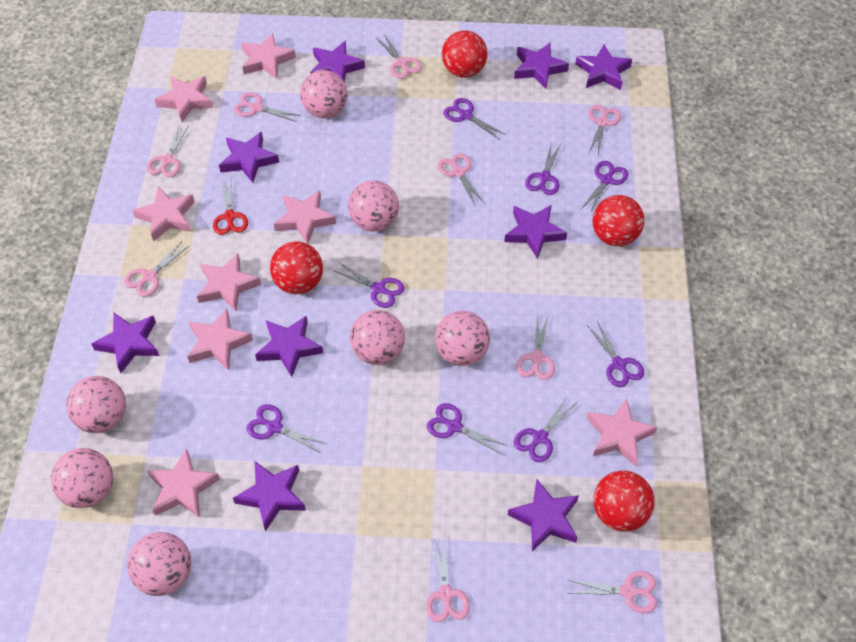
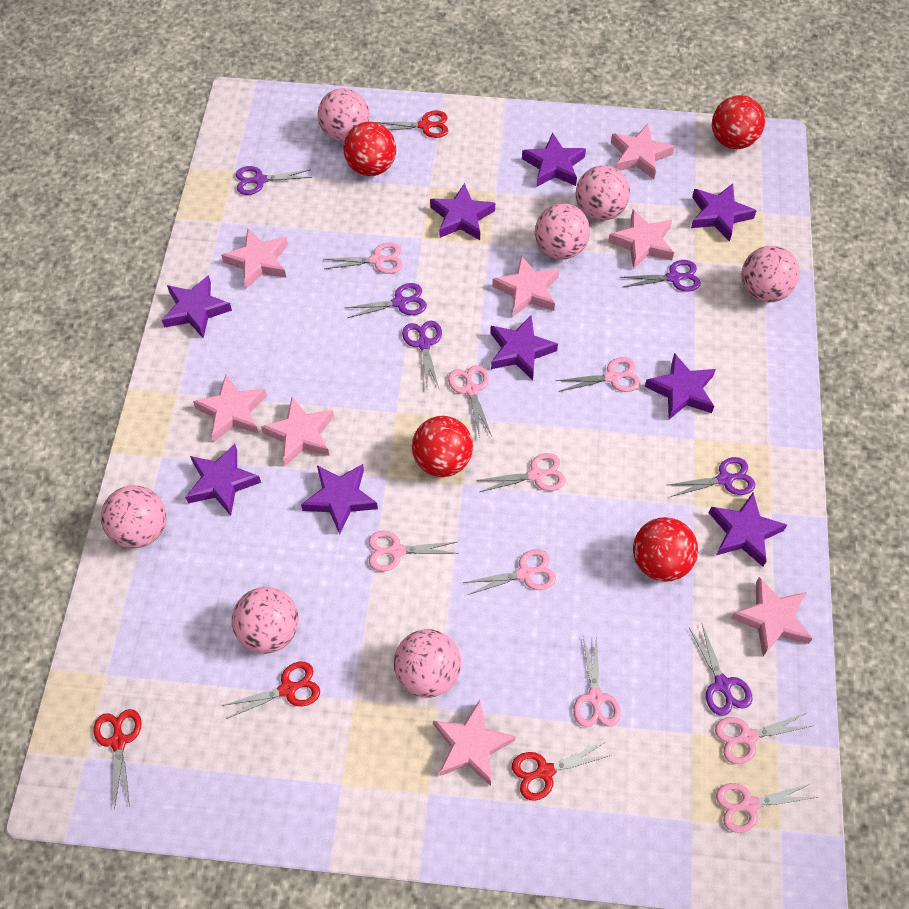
purple scissors: [246,404,327,453] [333,262,404,308] [427,403,506,454] [443,98,506,139] [514,397,577,462] [525,144,561,195] [581,161,628,214] [587,321,644,387] = 8 -> [236,166,312,195] [345,283,427,318] [402,321,442,388] [619,260,701,292] [668,457,755,497] [689,624,752,716] = 6
red scissors: [213,177,248,235] = 1 -> [93,709,141,810] [222,662,320,719] [376,111,448,138] [512,743,611,801] = 4

